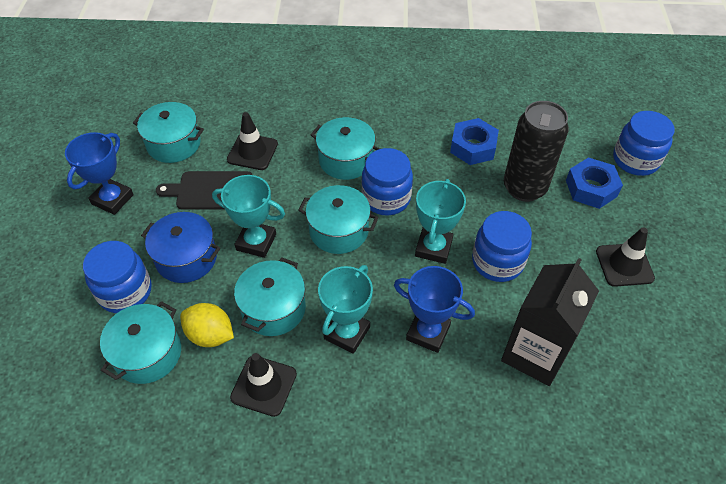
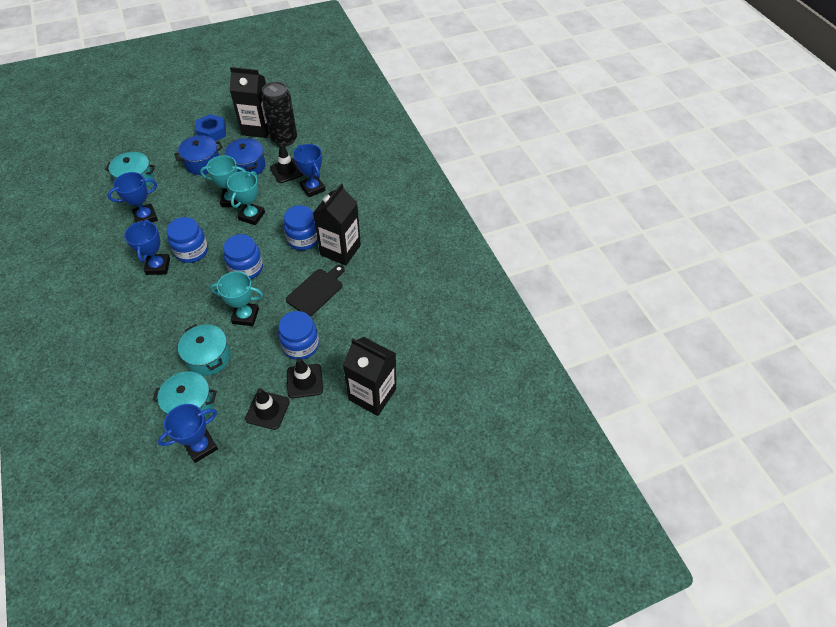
black carton: [501,258,599,386] = 1 -> [230,67,269,138] [313,183,361,265] [343,337,396,416] = 3
blue nut: [450,118,499,165] [566,157,623,209] = 2 -> [195,114,226,141] = 1
blue pot: [141,212,220,283] = 1 -> [174,135,223,175] [225,138,265,175] = 2
blue trophy: [65,132,134,215] [394,266,475,353] = 2 -> [108,172,158,223] [124,220,170,275] [158,404,218,463] [293,144,326,197] = 4
turquoise pot: [100,301,181,384] [133,102,204,163] [234,258,306,336] [298,185,379,254] [311,117,380,180] = 5 -> [105,152,155,188] [153,371,217,418] [178,324,231,376] = 3
yellow lemon: [180,303,234,347] = 1 -> none = 0

